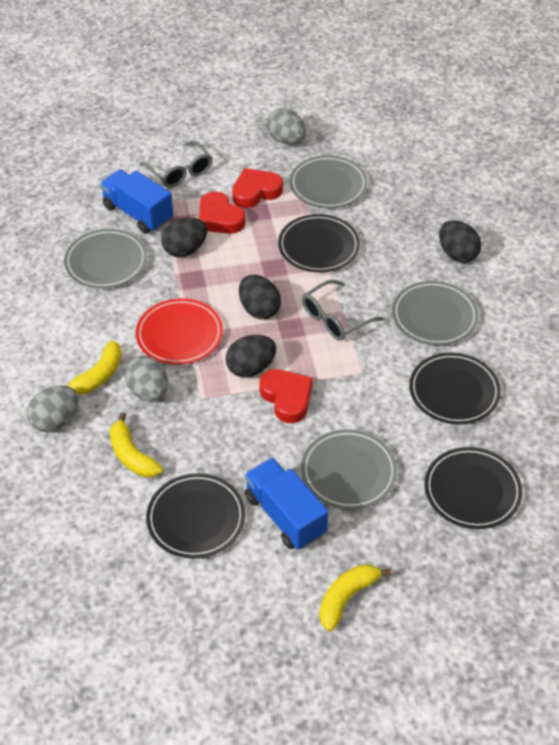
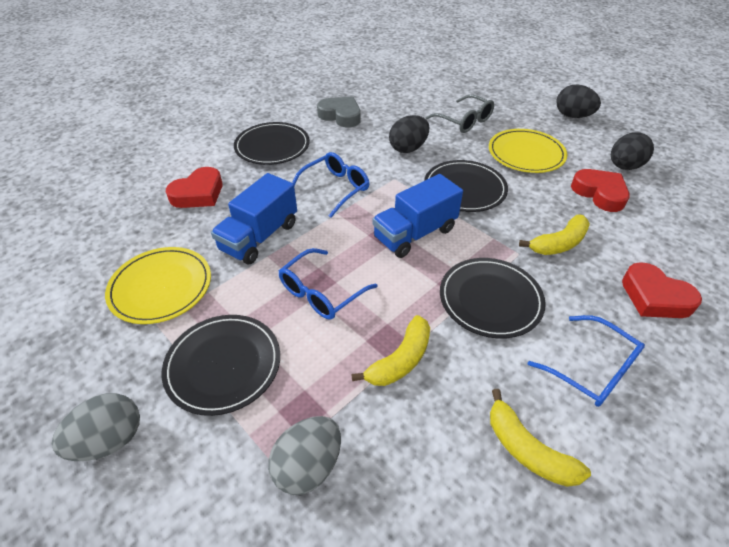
black egg: [161,218,207,257] [226,335,276,378] [239,275,281,319] [439,220,482,263] = 4 -> [389,115,429,153] [556,84,601,118] [611,132,654,170] = 3
blue glasses: none = 0 -> [279,248,378,319] [292,152,370,218] [528,315,645,407] = 3
grey egg: [27,386,79,432] [124,355,168,402] [267,108,306,144] = 3 -> [52,393,140,461] [268,416,341,495] = 2
grey glasses: [140,141,212,188] [302,280,384,340] = 2 -> [426,94,494,133] = 1
grey heart: none = 0 -> [317,96,361,127] = 1
grey plate: [64,229,147,288] [290,155,368,208] [301,429,397,510] [392,281,479,346] = 4 -> none = 0
red plate: [136,298,223,365] = 1 -> none = 0
yellow plate: none = 0 -> [105,247,211,324] [489,129,567,173] = 2

